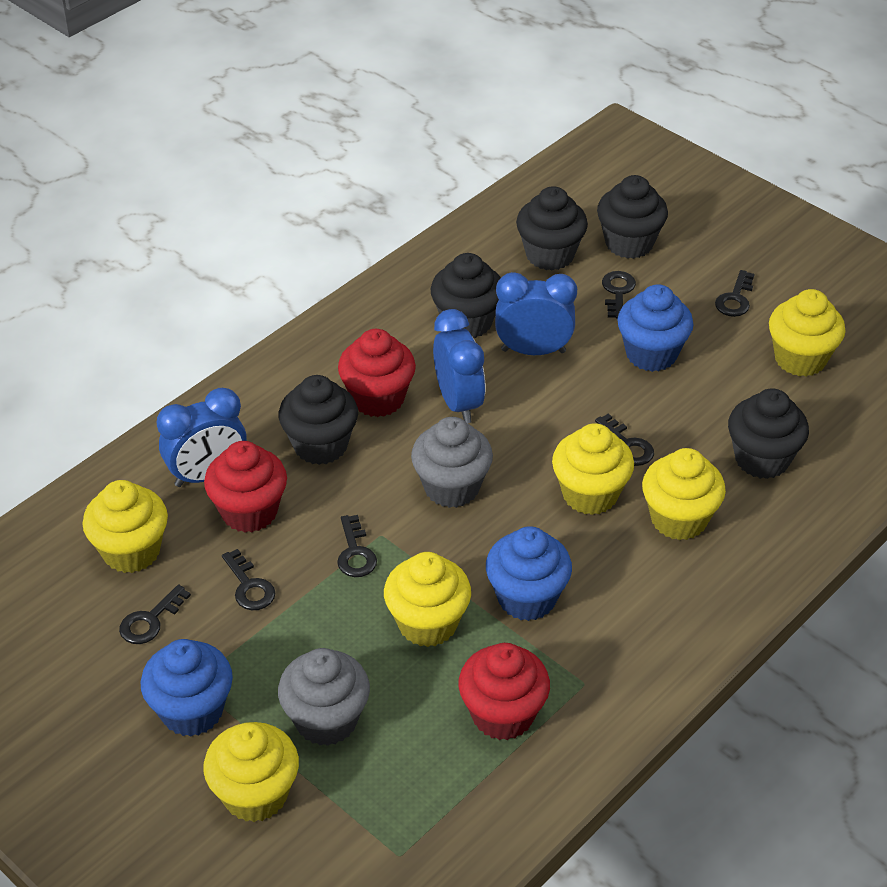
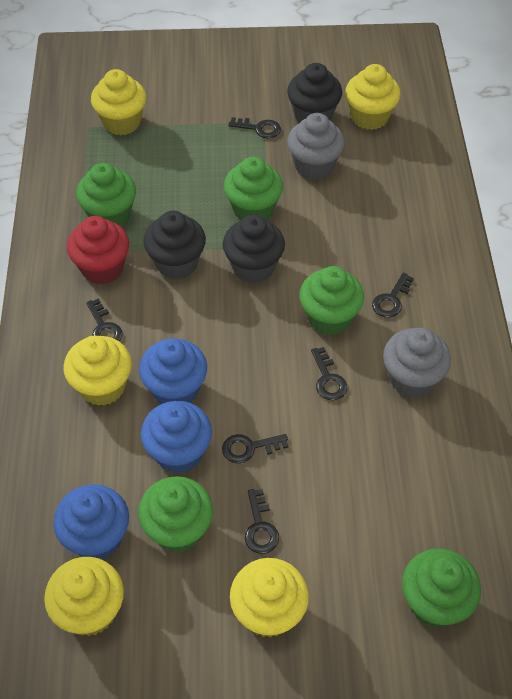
black cupcake: [279,375,358,465] [431,253,501,338] [516,186,588,271] [597,175,668,259] [728,388,809,479] = 5 -> [144,211,206,279] [223,215,285,283] [287,63,342,123] = 3
blue clock: [157,388,247,487] [433,309,486,423] [495,272,577,355] = 3 -> none = 0
green cupcake: none = 0 -> [76,163,136,227] [138,476,213,553] [224,157,283,220] [299,266,364,335] [402,548,481,628] = 5
red cupcake: [204,441,287,533] [338,329,416,417] [458,643,550,740] = 3 -> [67,216,129,284] = 1
yellow cupcake: [82,480,168,573] [203,722,299,822] [384,552,471,647] [552,423,634,515] [642,448,726,540] [769,289,846,376] = 6 -> [44,557,124,636] [64,336,132,406] [91,69,146,135] [230,558,309,637] [345,64,401,130] = 5

